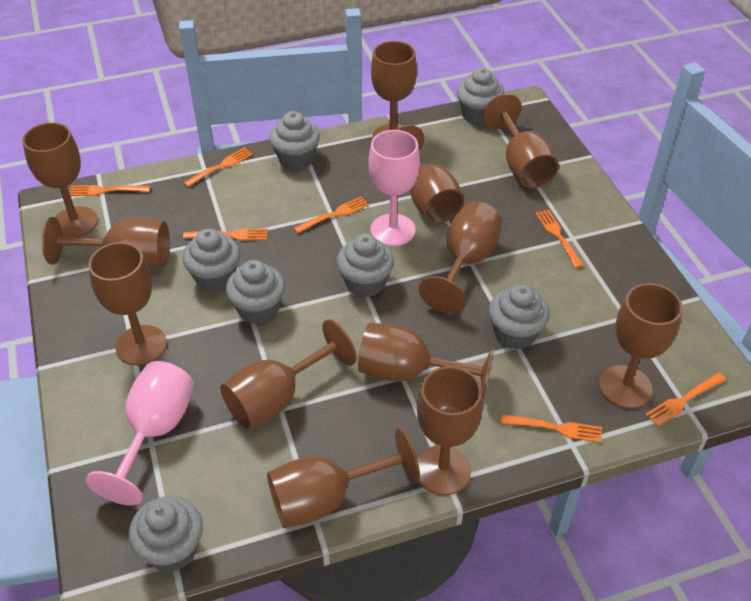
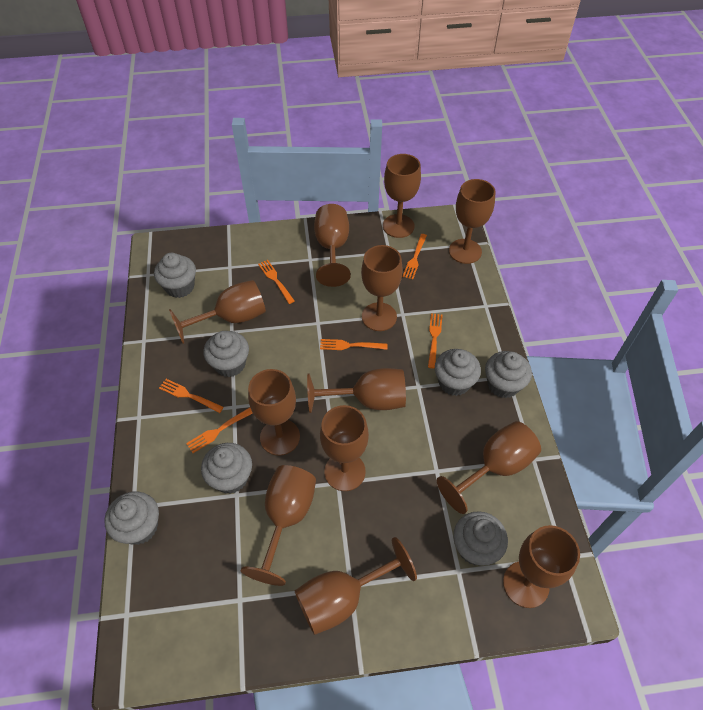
orange fork: [69,185,150,196] [183,228,268,240] [184,147,253,187] [293,196,369,233] [501,414,602,443] [535,209,584,268] [646,373,726,426] = 7 -> [159,379,224,413] [186,408,253,453] [258,260,295,304] [320,339,388,350] [402,234,427,280] [428,313,443,368] = 6
pink goblet: [86,361,194,505] [368,130,420,246] = 2 -> none = 0

